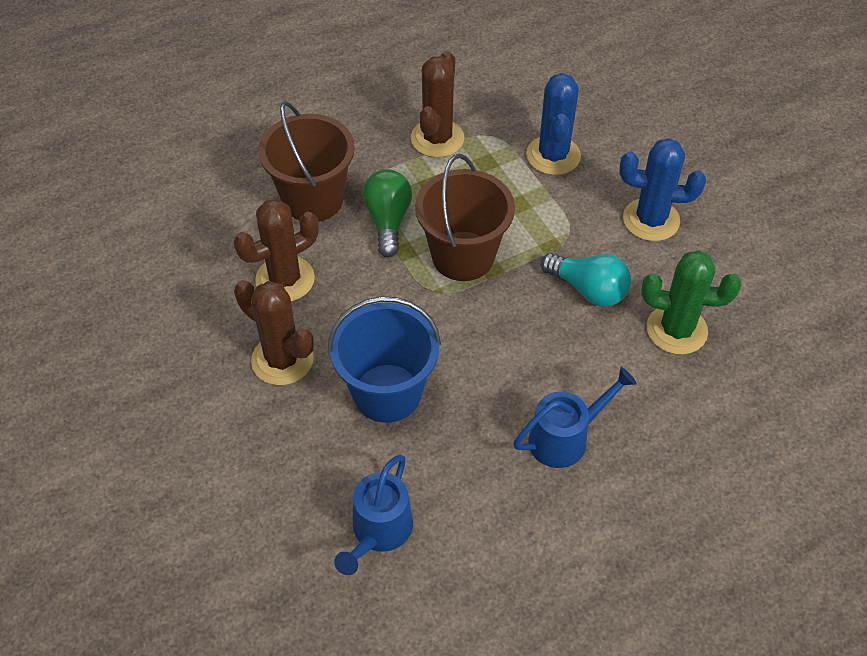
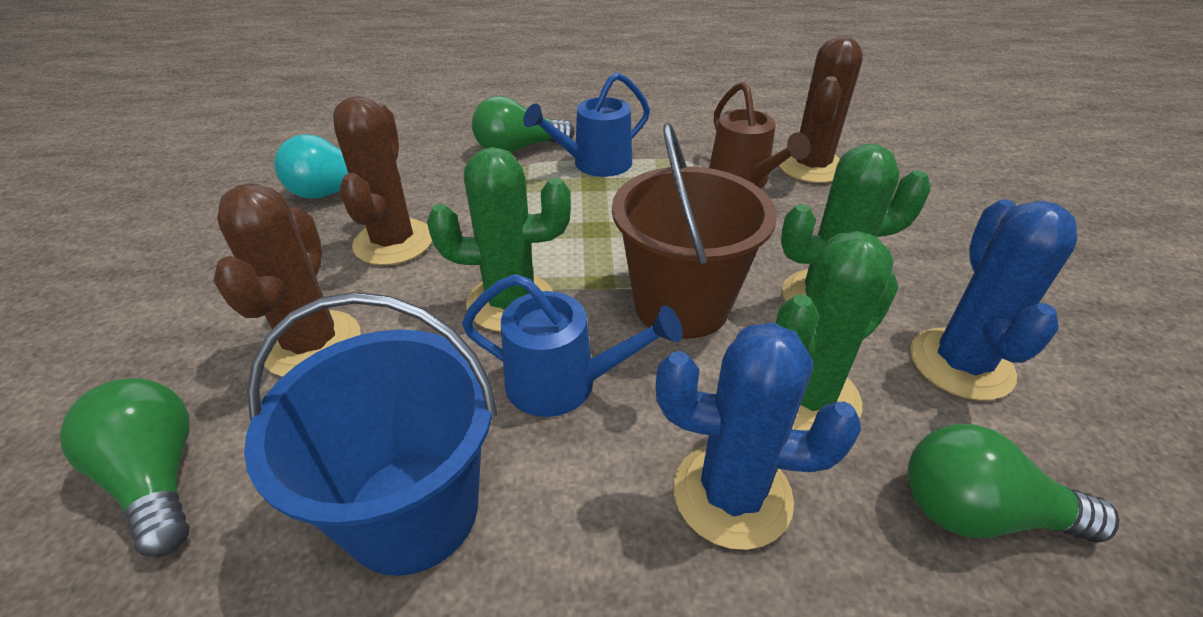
brown bucket: [258,101,355,222] [415,154,515,281] = 2 -> [612,123,777,339] = 1
brown watering can: none = 0 -> [709,82,811,188] = 1
green cactus: [641,251,741,355] = 1 -> [427,147,571,332] [776,231,899,431] [781,144,931,301] = 3
green light bulb: [362,169,412,257] = 1 -> [60,378,190,557] [472,96,575,153] [908,424,1120,543] = 3

